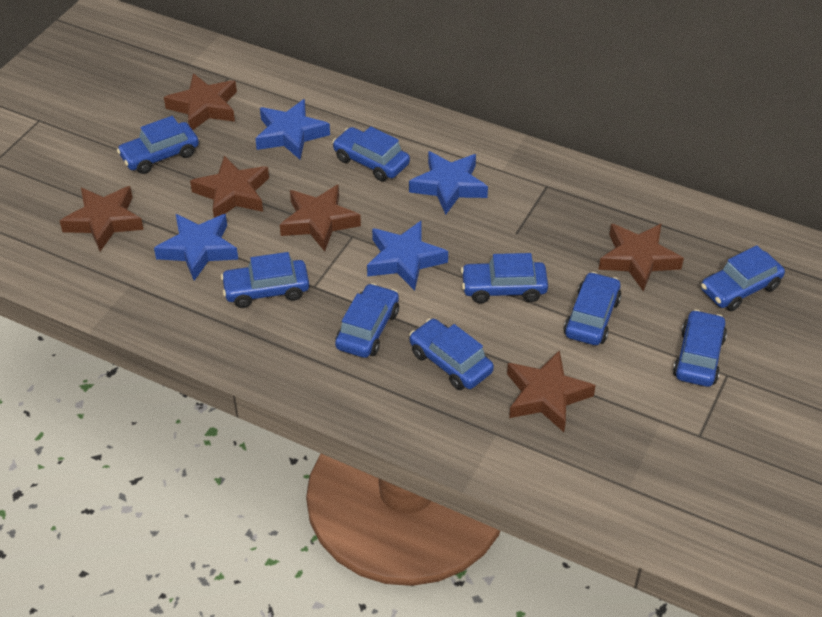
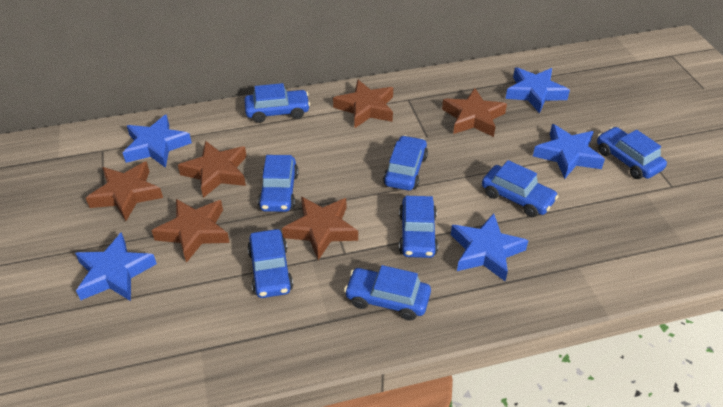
blue car: [117,116,199,174] [221,252,309,308] [332,126,410,181] [335,283,399,358] [409,319,494,390] [461,253,548,303] [564,272,622,345] [673,310,727,387] [701,245,785,311] = 9 -> [244,83,310,123] [247,229,293,298] [258,155,299,212] [344,265,431,320] [383,135,428,190] [399,196,438,258] [482,160,559,217] [597,127,667,179] = 8
blue star: [154,214,238,281] [255,99,330,159] [367,221,448,291] [409,151,488,215] = 4 -> [75,232,157,301] [123,114,192,168] [451,213,529,281] [505,67,570,114] [533,124,605,179] = 5

